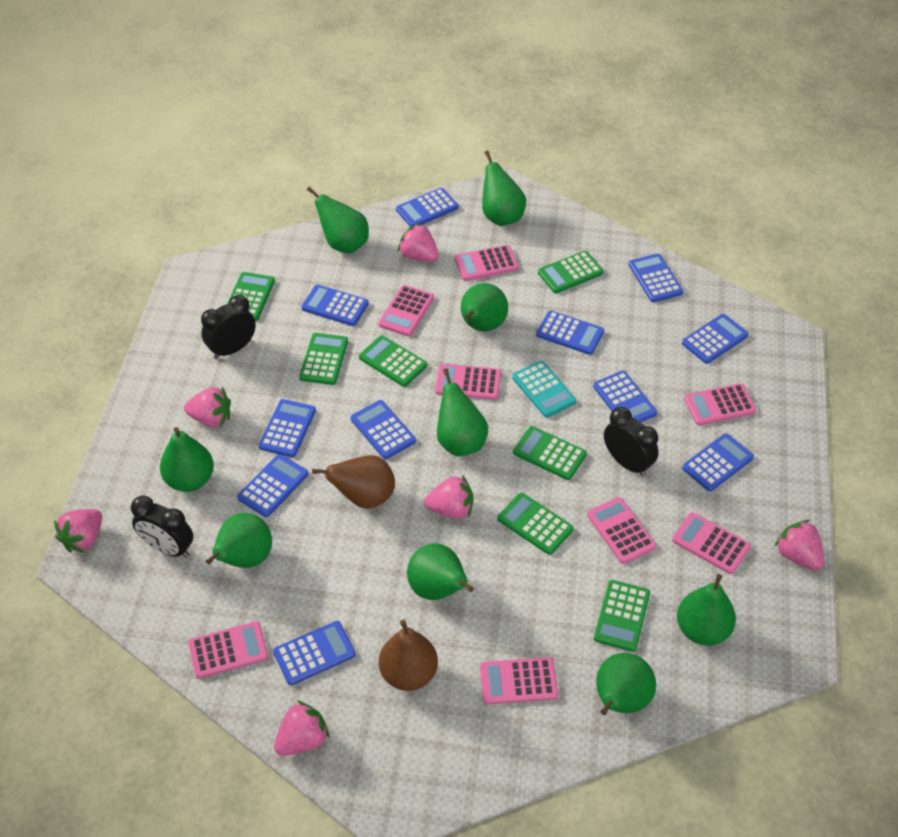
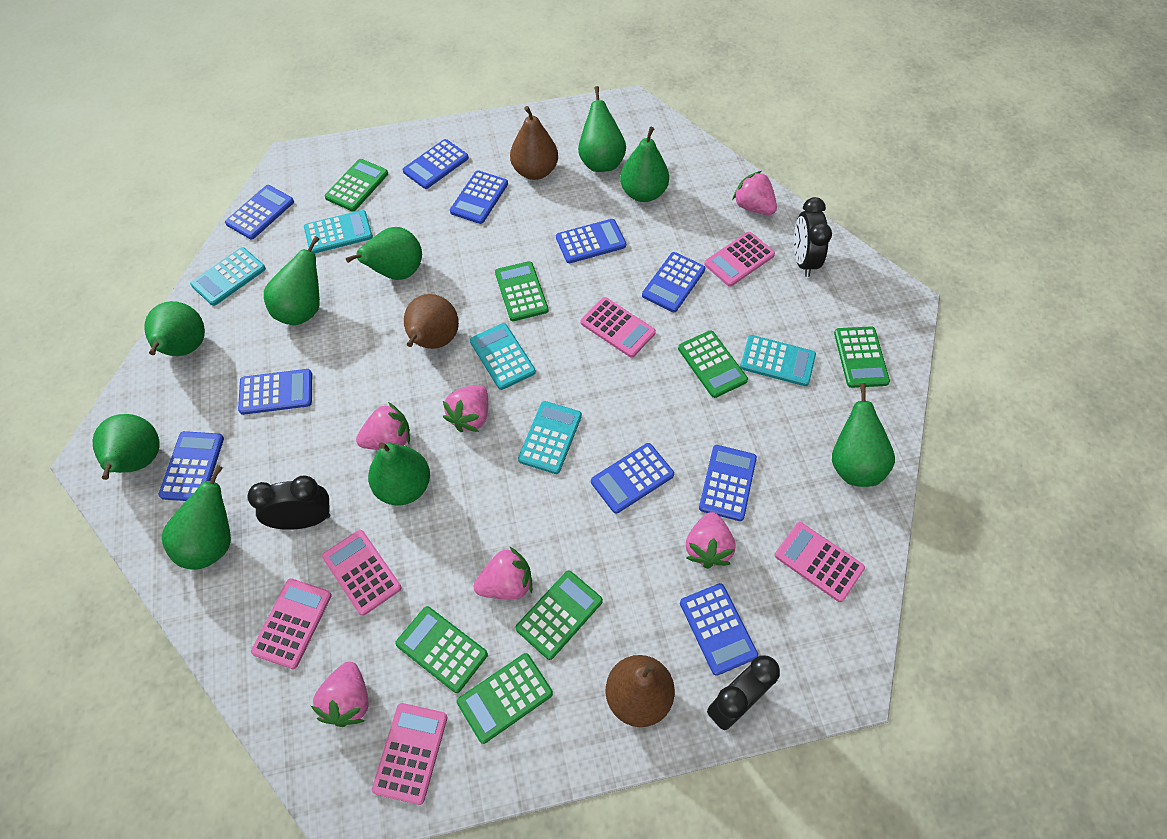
blue calculator: [237,454,308,517] [259,399,316,457] [273,621,356,685] [301,285,369,326] [351,400,416,459] [396,188,459,227] [536,311,604,355] [593,371,657,422] [628,254,683,302] [682,314,749,364] [682,433,754,492] = 11 -> [158,431,224,501] [225,185,294,239] [238,369,312,415] [403,139,469,189] [450,171,508,224] [556,219,626,263] [591,443,674,514] [642,252,705,312] [680,583,758,676] [699,445,757,521] = 10
brown pear: [312,455,395,509] [379,620,438,691] = 2 -> [404,294,459,349] [510,106,558,180] [606,655,675,727] = 3
pink calculator: [188,621,268,679] [378,285,434,336] [435,364,501,400] [455,245,519,281] [480,657,558,705] [587,497,656,564] [672,512,751,574] [684,383,756,425] = 8 -> [251,579,332,669] [322,530,402,616] [372,703,447,805] [581,297,656,358] [704,232,775,287] [775,522,865,602] = 6
turquoise calculator: [512,361,576,417] = 1 -> [190,247,266,306] [304,210,373,254] [470,323,536,390] [518,401,582,474] [740,335,816,386] = 5

